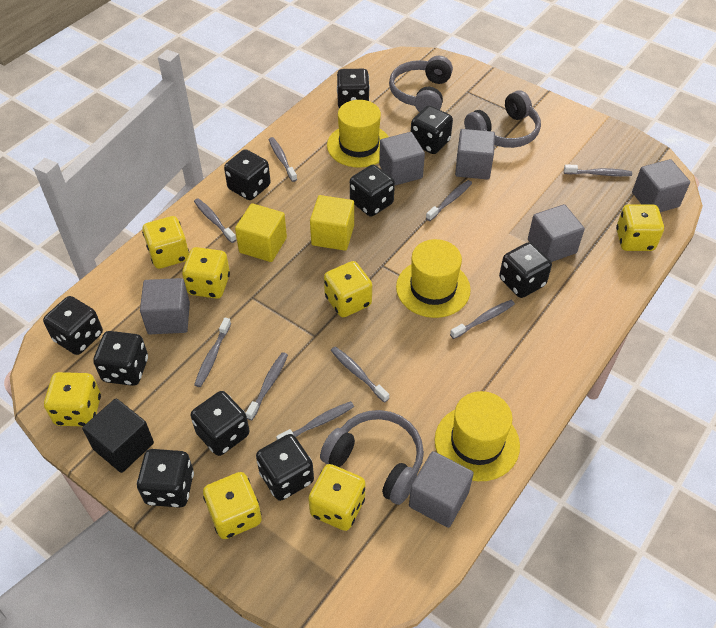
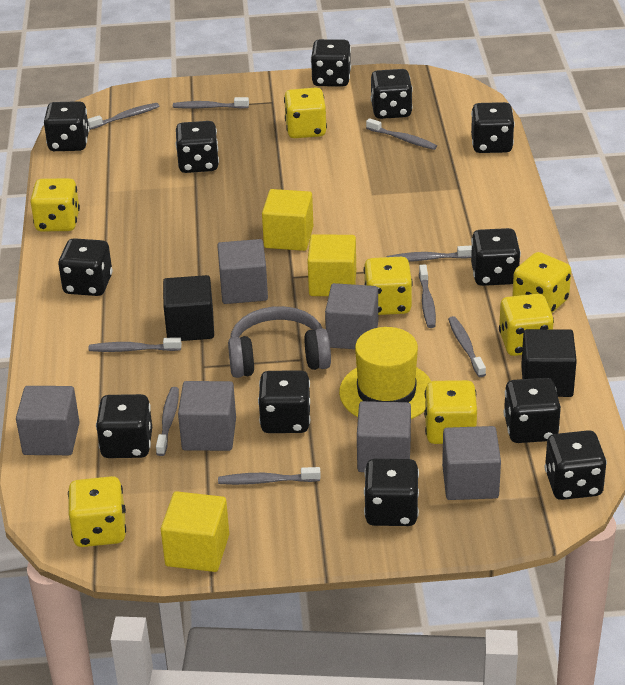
black cube: [82,398,154,473] = 1 -> [163,275,214,341] [521,329,577,397] = 2
black dice: [43,296,103,355] [93,331,148,386] [137,449,194,508] [191,391,250,456] [224,149,271,200] [256,434,314,501] [337,69,370,108] [350,165,395,216] [411,106,453,154] [499,242,552,298] = 10 -> [44,101,89,151] [58,238,112,296] [96,394,152,458] [176,121,219,173] [258,370,310,433] [311,39,351,87] [364,459,419,526] [371,69,413,119] [471,102,515,153] [471,228,521,286] [504,378,561,443] [545,430,607,500] = 12
grey headphones: [320,410,424,505] [389,56,453,112] [464,90,541,148] = 3 -> [228,306,331,378] = 1
yellow cube: [235,203,287,262] [310,195,354,251] = 2 -> [161,491,229,572] [262,189,313,251] [308,234,356,296] = 3
yellow hat: [327,100,388,168] [396,239,471,318] [435,391,520,481] = 3 -> [339,327,431,419] = 1

